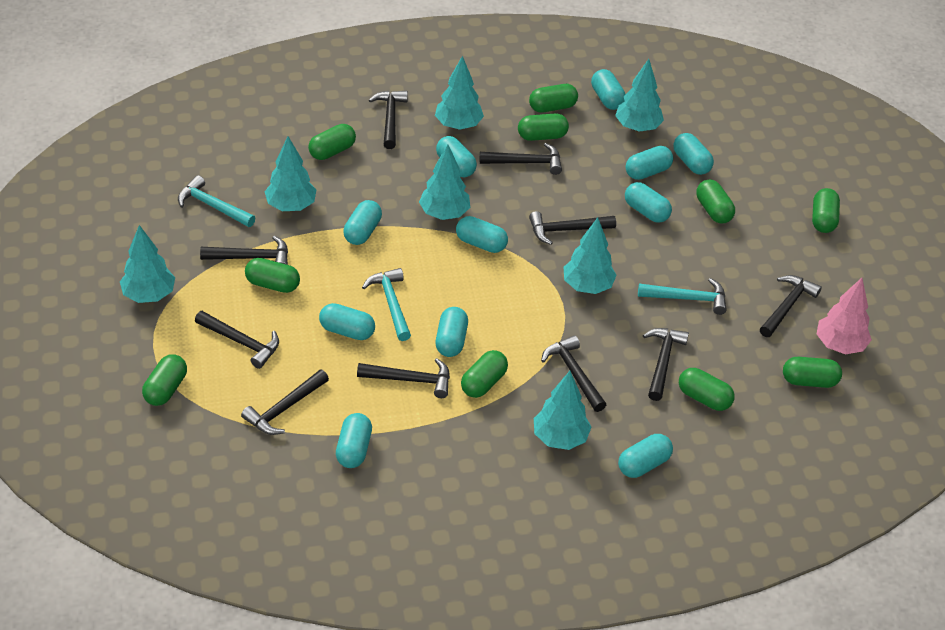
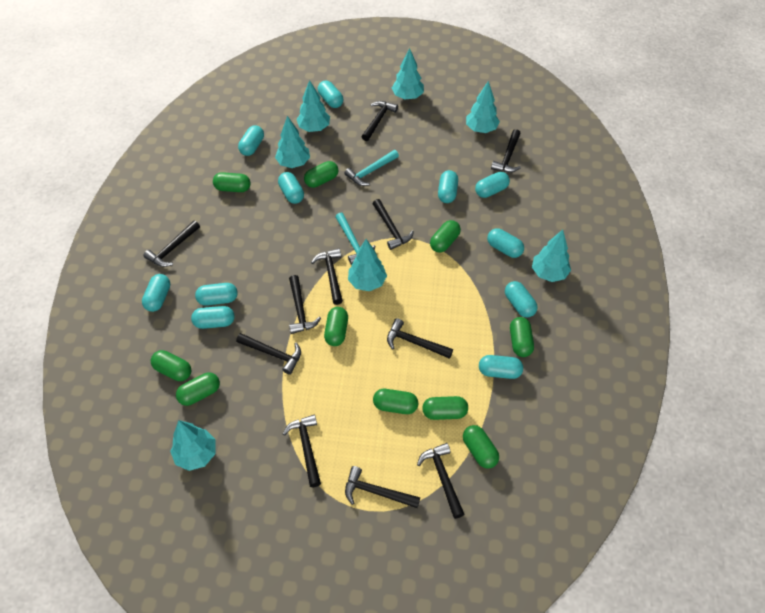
black hammer: [195,311,279,369] [200,236,288,265] [241,369,329,435] [357,358,450,398] [369,91,408,149] [480,143,562,175] [529,211,616,245] [541,335,606,412] [643,328,689,401] [760,275,822,337] = 10 -> [143,220,200,267] [236,333,301,375] [283,415,321,487] [289,275,321,334] [311,248,343,305] [345,466,420,508] [362,101,398,141] [373,199,414,250] [387,318,453,359] [417,443,465,519] [491,129,521,173] = 11
pink tree: [817,278,872,354] = 1 -> none = 0
turquoise hammer: [178,175,255,227] [362,268,411,341] [638,278,727,315] = 3 -> [335,213,375,265] [344,150,399,186] = 2

